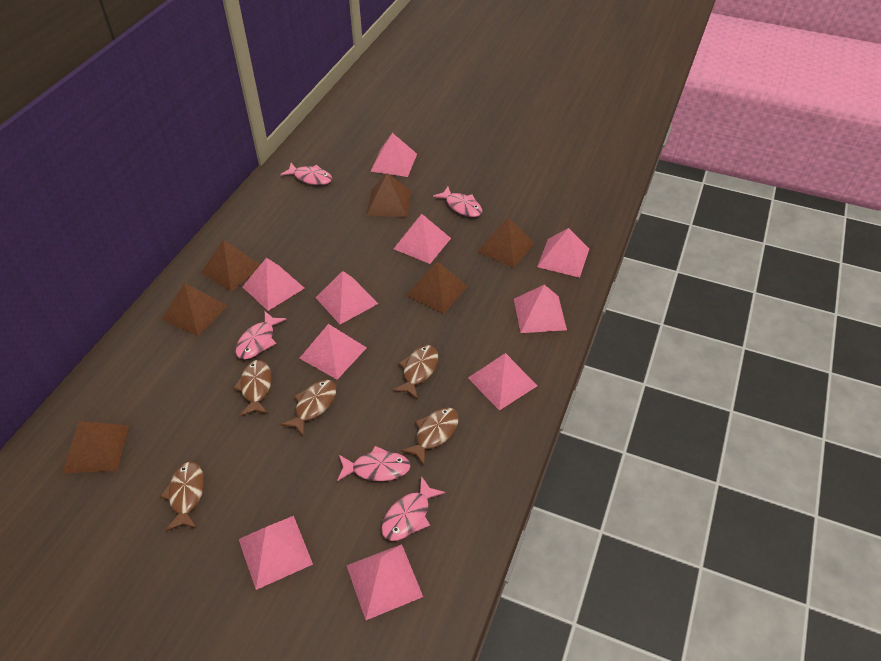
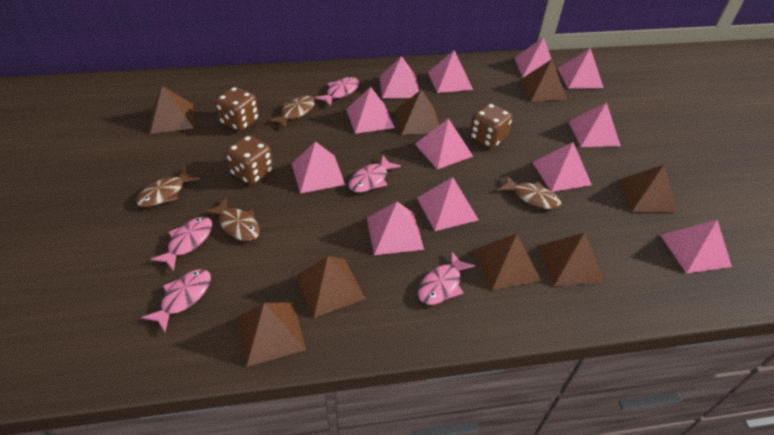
brown dice: none = 0 -> [215,87,259,131] [226,135,273,185] [470,103,512,148] = 3
brown fish: [160,462,204,531] [233,360,272,416] [280,380,336,437] [392,345,438,400] [401,407,459,465] = 5 -> [136,167,200,207] [204,198,260,241] [268,96,315,128] [497,175,561,209] = 4
brown pyramid: [63,421,129,473] [162,283,228,336] [201,240,261,292] [367,173,411,217] [406,261,468,314] [476,217,534,268] = 6 -> [150,86,194,134] [237,302,306,367] [296,256,366,318] [395,90,439,135] [474,234,541,290] [520,59,567,102] [538,232,604,286] [618,165,678,213] = 8
pink pyramid: [239,516,313,590] [242,258,305,311] [299,324,367,379] [316,271,378,324] [346,544,423,620] [370,133,417,177] [394,214,451,264] [468,353,537,410] [514,285,567,333] [537,228,589,278] = 10 -> [292,141,345,193] [346,87,395,134] [367,202,424,255] [380,56,419,98] [415,118,473,169] [417,177,479,231] [428,50,473,93] [515,37,551,77] [532,142,592,192] [557,48,604,89] [568,102,621,147] [660,220,732,273] = 12

